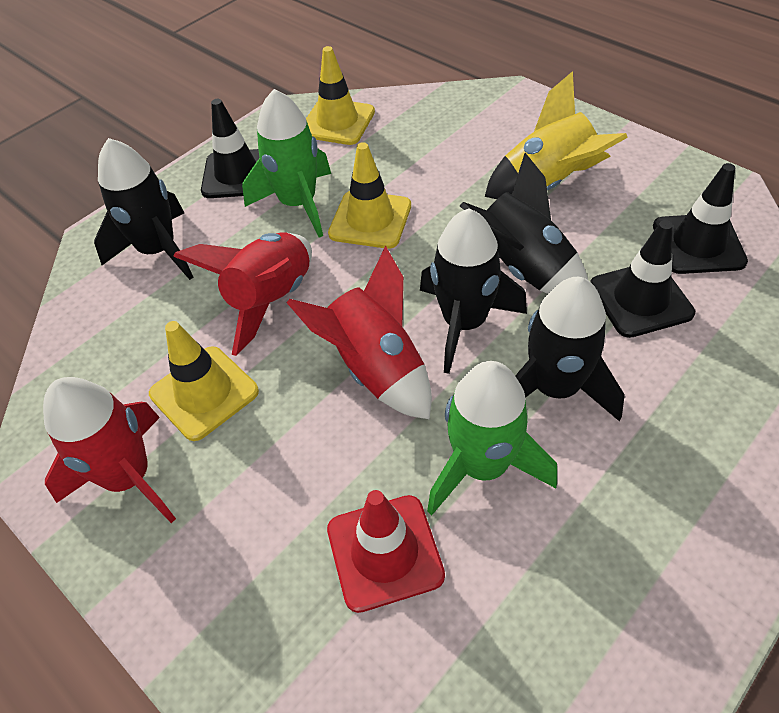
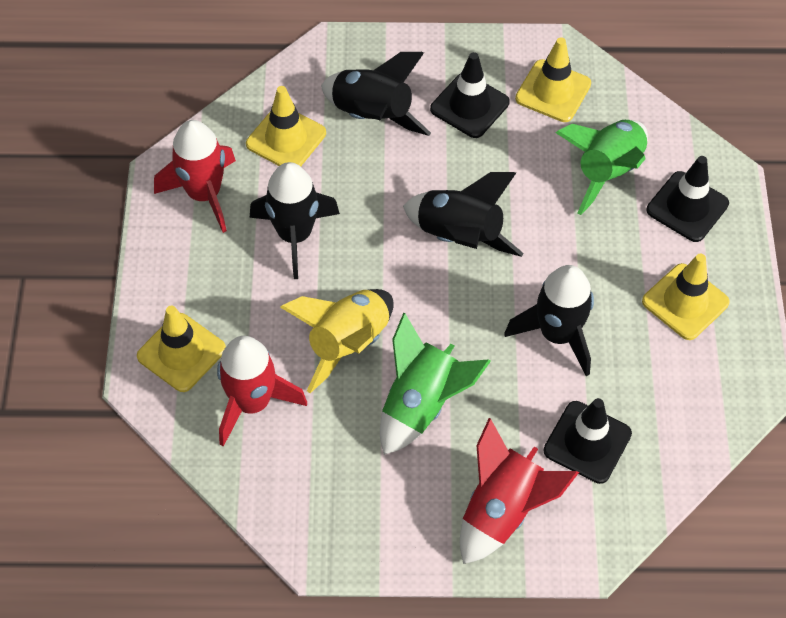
red traffic cone: [327,490,445,613] = 1 -> none = 0
yellow traffic cone: [149,321,259,441] [306,46,375,145] [328,142,411,249] = 3 -> [137,306,226,392] [246,86,326,166] [515,37,591,122] [642,254,730,340] = 4

